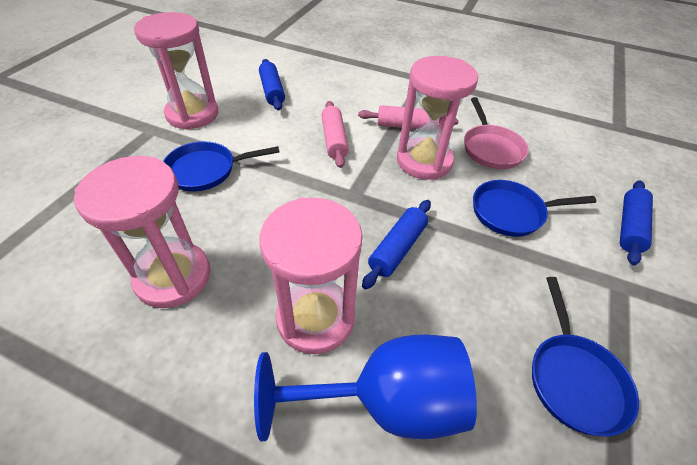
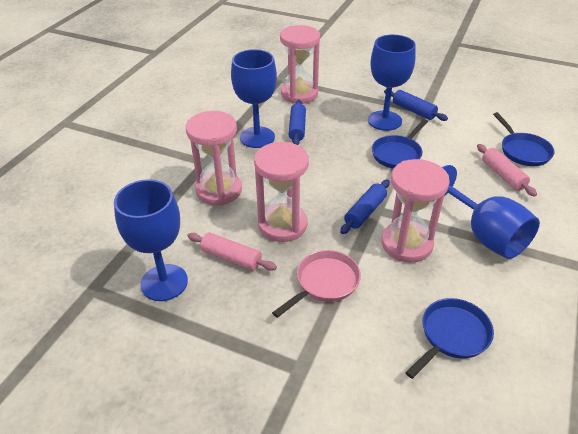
blue goblet: [254,334,477,441] = 1 -> [114,179,188,301] [231,49,277,148] [368,35,416,131] [442,165,540,259] = 4

